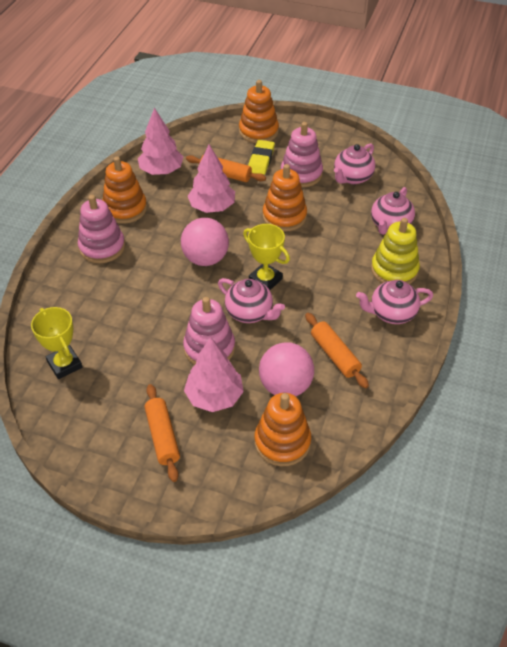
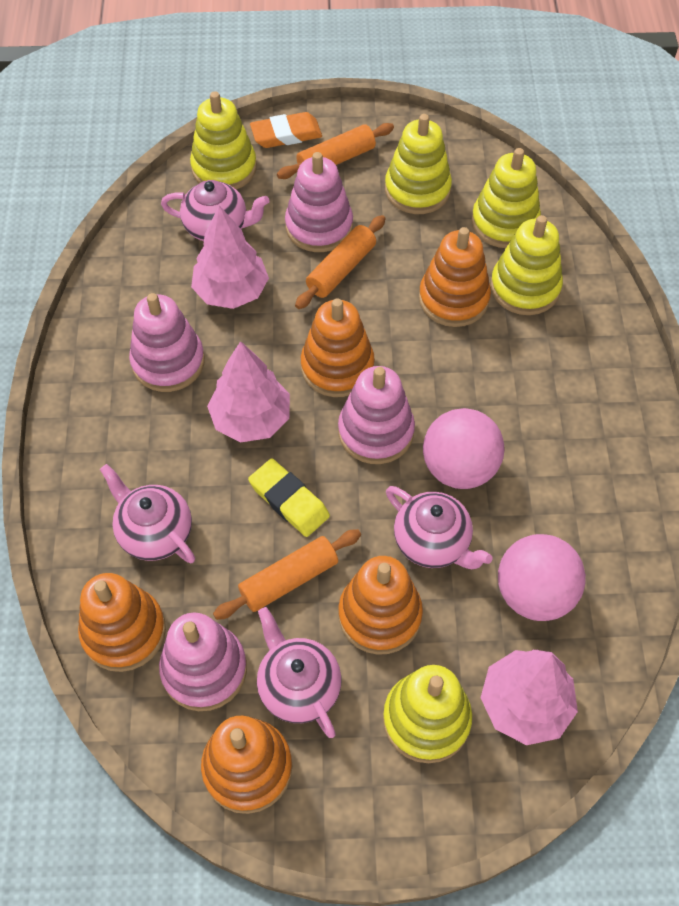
orange eraser: none = 0 -> [250,112,322,148] = 1
orange stacking toy: [103,156,147,224] [239,80,279,143] [255,393,311,466] [263,164,307,232] = 4 -> [78,573,166,672] [201,716,292,814] [301,298,375,397] [338,556,423,655] [419,227,491,327] = 5
pink stacking toy: [78,195,125,263] [183,297,235,365] [281,122,323,187] = 3 -> [129,293,205,392] [159,613,247,711] [285,152,353,252] [338,366,415,464] = 4
yellow stacking toy: [371,218,420,284] = 1 -> [190,91,257,190] [383,665,472,763] [385,114,452,214] [471,148,541,248] [490,215,563,315] = 5
yellow trophy: [31,307,82,379] [243,224,290,290] = 2 -> none = 0

